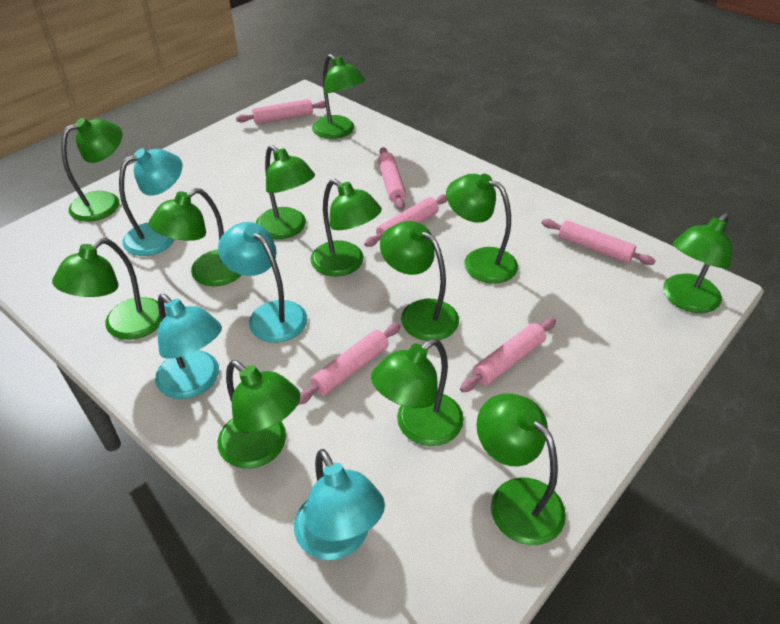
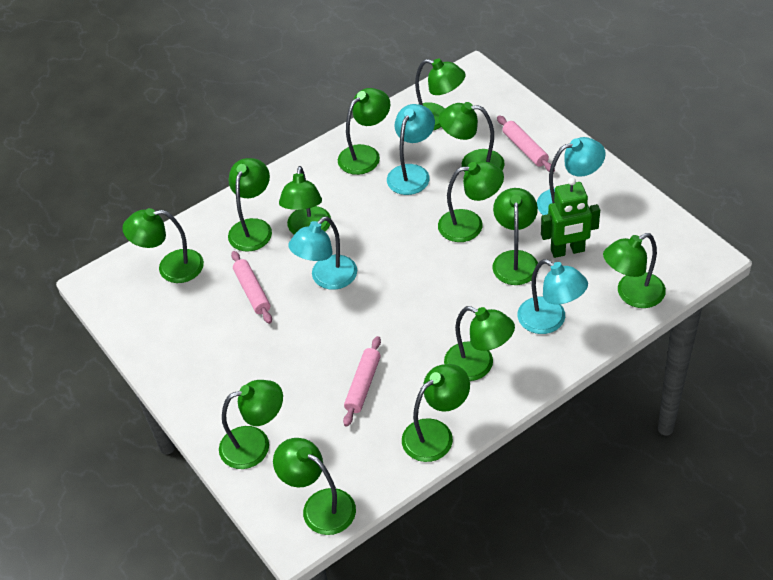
green lamp: [52,238,161,340] [61,118,122,222] [149,188,241,286] [218,360,301,469] [256,145,315,239] [310,179,382,276] [312,54,365,139] [371,339,464,446] [380,221,459,341] [446,174,518,284] [477,393,566,545] [663,213,732,313] = 12 -> [122,208,204,283] [219,380,283,469] [228,158,272,252] [273,438,356,535] [279,166,331,235] [338,88,390,175] [402,364,470,462] [415,58,466,130] [438,161,504,242] [439,102,505,172] [444,306,515,381] [492,188,538,285] [603,233,666,308] = 13
green robot: none = 0 -> [541,178,600,258] = 1
pink rolling pin: [236,99,326,124] [298,323,401,405] [364,194,447,247] [378,147,406,210] [460,318,556,392] [542,219,656,265] = 6 -> [231,251,272,324] [343,336,381,427] [497,115,555,172] = 3

